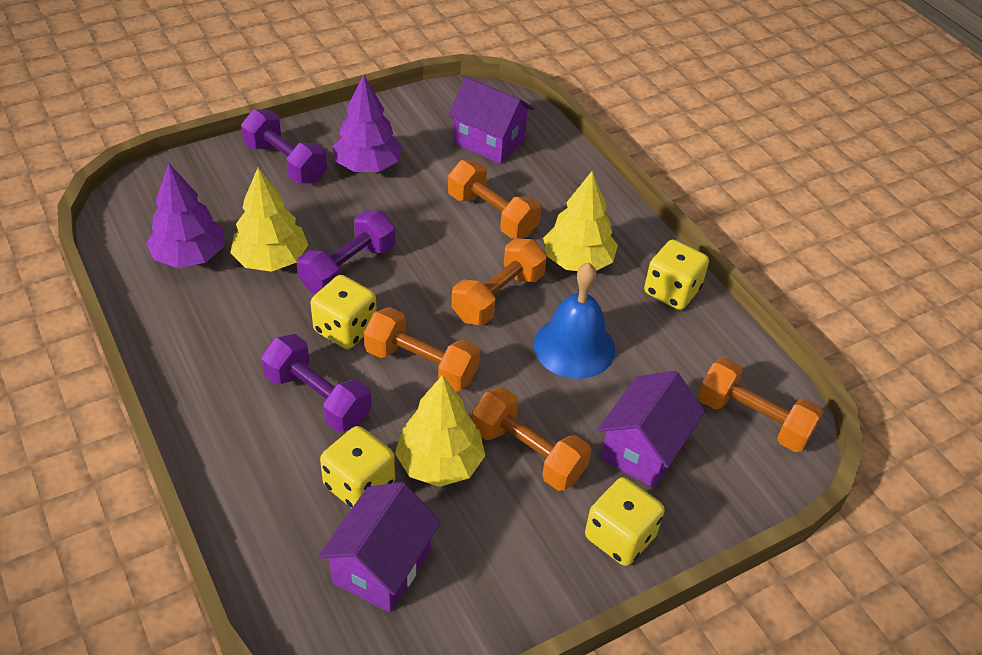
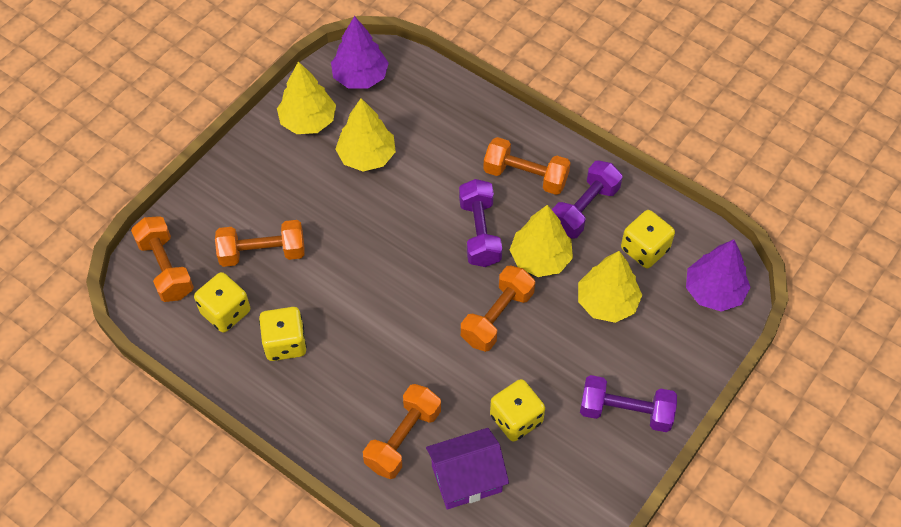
blue bell: [534,262,615,379] = 1 -> none = 0
purple house: [318,482,441,613] [448,77,534,164] [598,371,705,488] = 3 -> [426,428,509,510] = 1
yellow tree: [230,168,308,272] [395,375,485,487] [543,171,618,271] = 3 -> [277,61,336,134] [335,98,396,171] [510,205,573,277] [578,251,642,323] = 4

